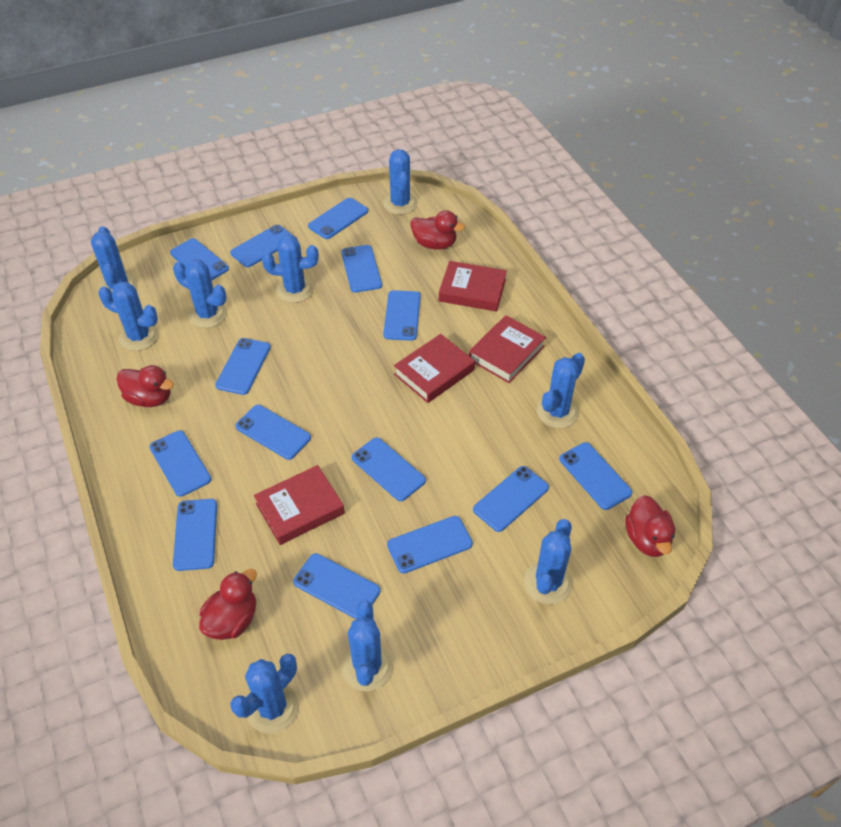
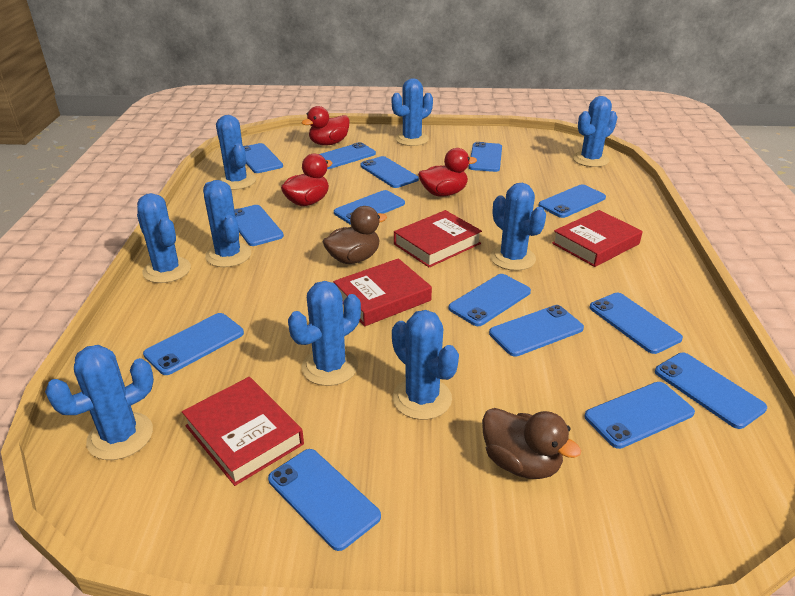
brown duck: none = 0 -> [323,206,387,264] [482,408,581,479] = 2
red duck: [116,365,174,407] [199,569,257,640] [410,210,465,250] [625,495,675,557] = 4 -> [281,153,332,206] [301,106,350,146] [418,148,477,197] = 3

